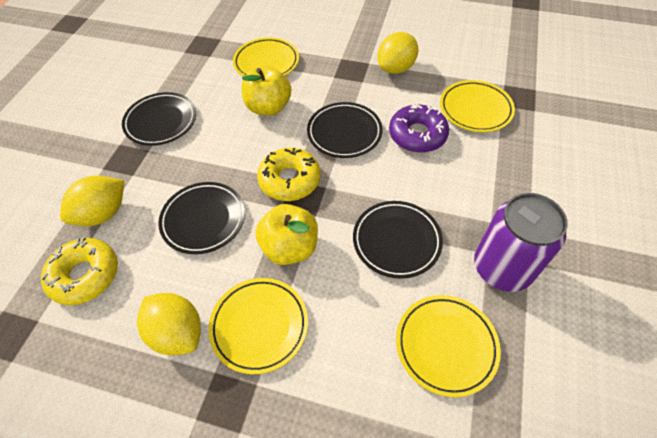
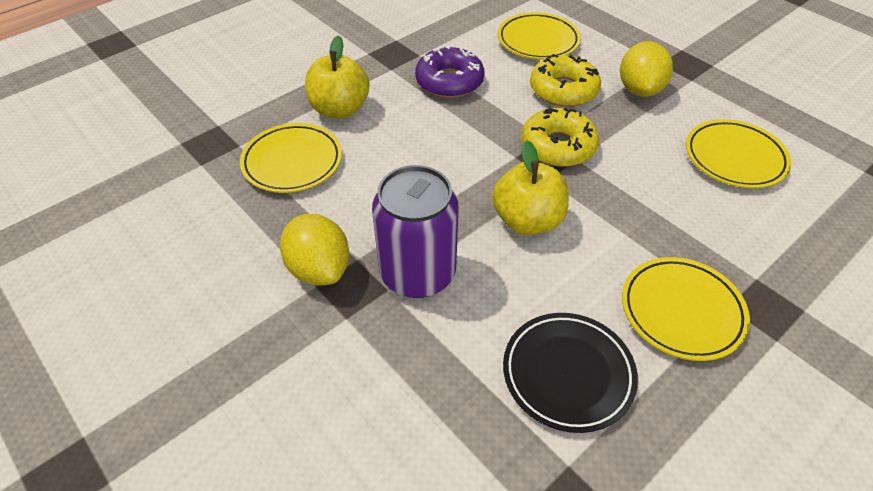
black plate: [122,92,196,146] [158,182,245,254] [307,102,383,158] [353,201,443,279] = 4 -> [503,313,638,433] = 1
yellow lemon: [60,176,124,226] [137,293,201,355] [377,32,418,74] = 3 -> [280,214,349,285] [620,41,673,97] = 2

